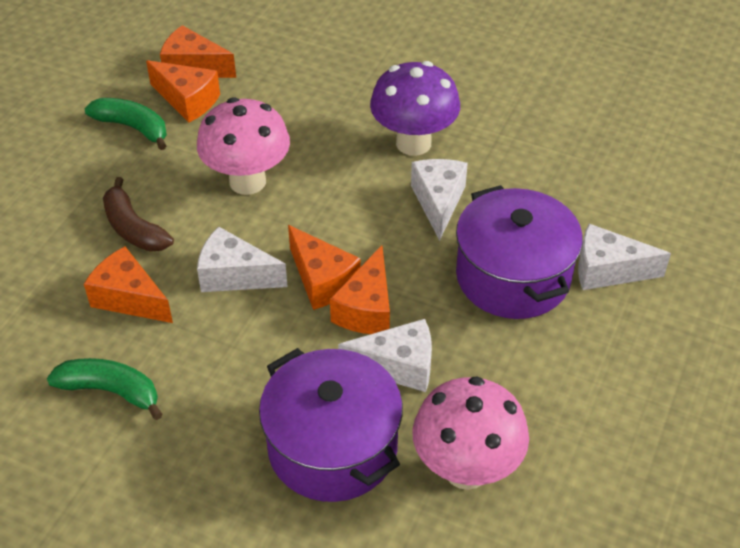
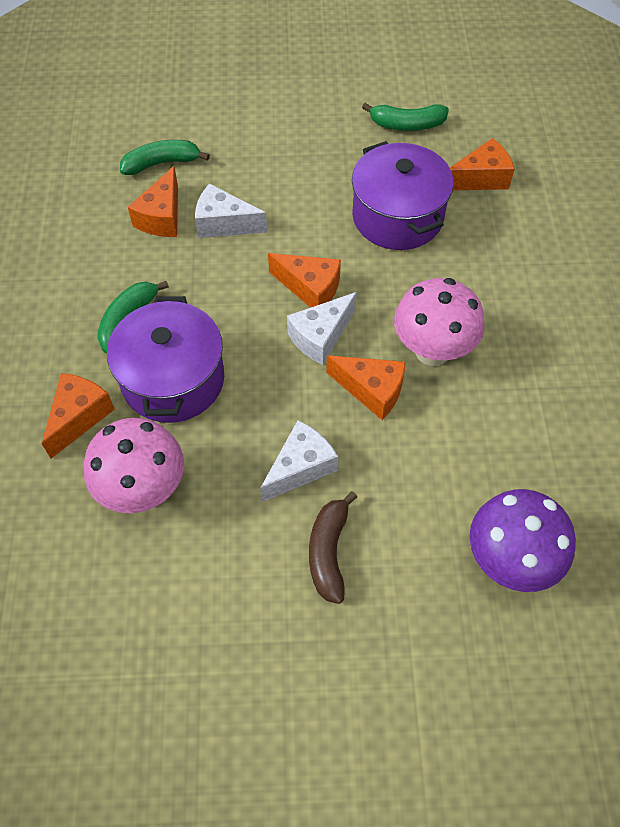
green banana: [47,358,163,420] [84,98,167,150] = 2 -> [97,281,169,353] [120,140,210,175] [362,103,449,131] = 3
white cheese: [197,226,288,292] [338,319,432,392] [411,159,468,241] [578,224,671,290] = 4 -> [195,183,267,238] [260,420,338,502] [287,292,357,365] = 3

